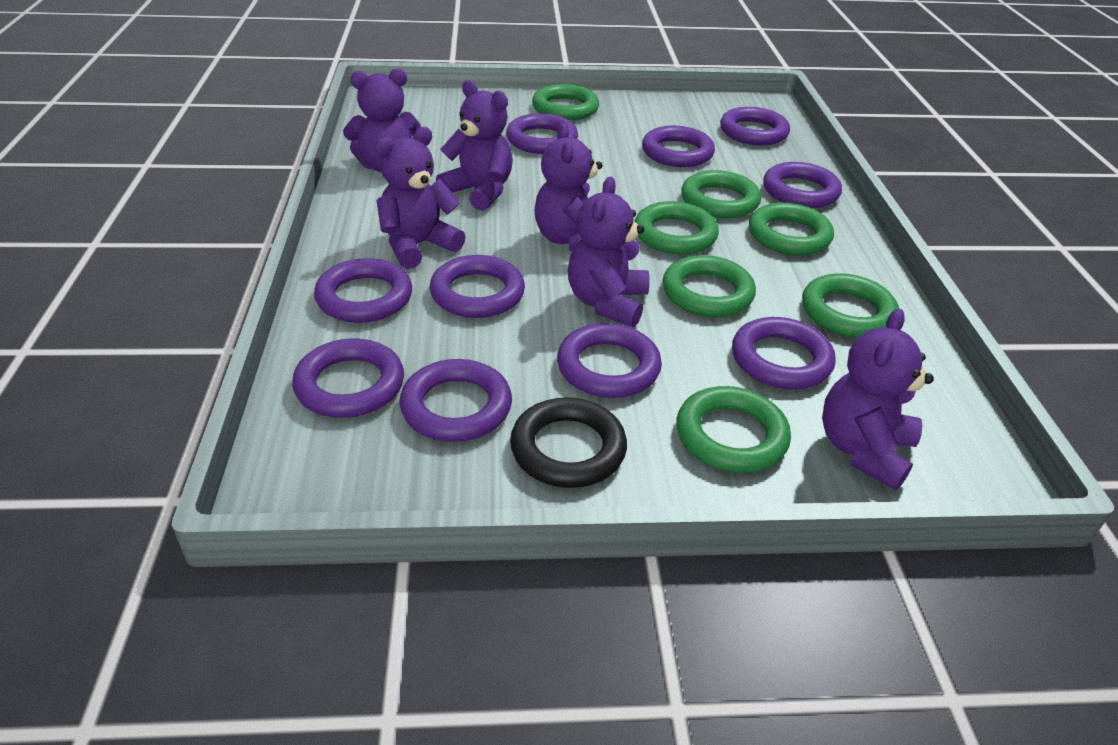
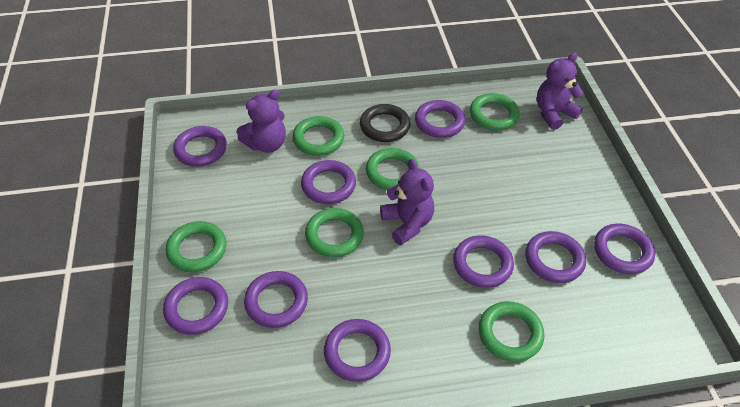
green ring: [532,84,599,121] [635,201,719,254] [662,255,756,317] [677,386,791,473] [681,170,761,218] [749,203,834,255] [802,273,899,338] = 7 -> [166,221,226,272] [292,116,344,156] [305,208,364,257] [366,148,420,190] [470,93,520,130] [478,301,545,362] = 6
purple ring: [292,338,404,418] [314,258,412,323] [400,359,512,442] [430,255,525,318] [506,113,578,154] [557,323,662,398] [642,126,715,167] [720,107,790,145] [732,317,836,389] [763,162,842,208] = 10 -> [163,277,228,335] [173,126,227,167] [244,271,308,328] [301,160,356,204] [324,319,391,382] [415,100,465,138] [453,236,514,288] [525,231,586,283] [594,224,656,274] = 9
purple teddy bear: [343,68,421,173] [375,127,466,269] [436,80,513,211] [534,123,603,251] [568,177,650,327] [822,308,934,490] = 6 -> [237,89,286,153] [380,159,434,245] [537,53,583,130] = 3

